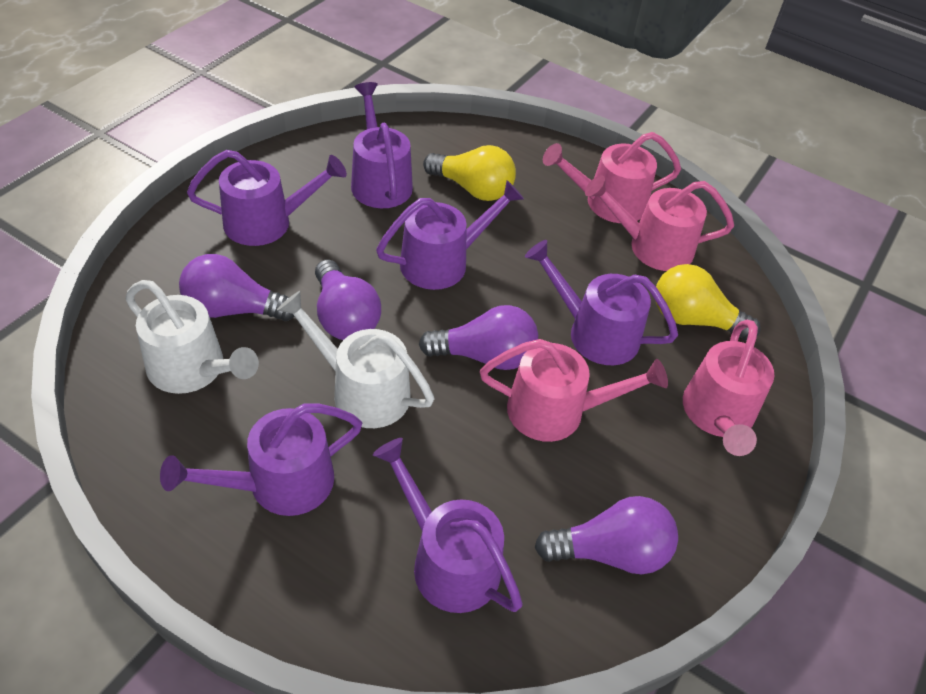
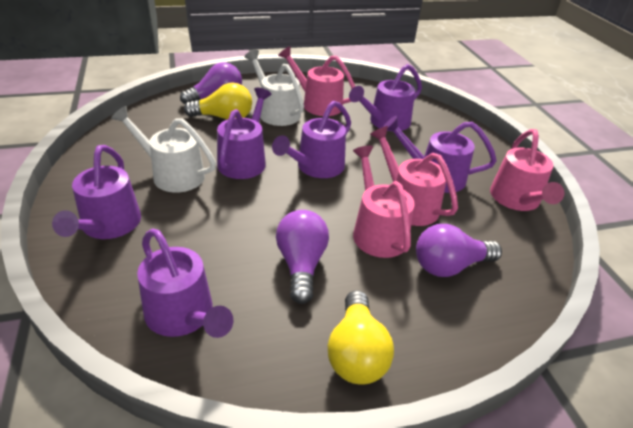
purple light bulb: [179,254,294,321] [315,259,381,340] [419,305,538,370] [535,496,678,574] = 4 -> [180,62,242,104] [276,210,329,304] [416,224,502,277] = 3

